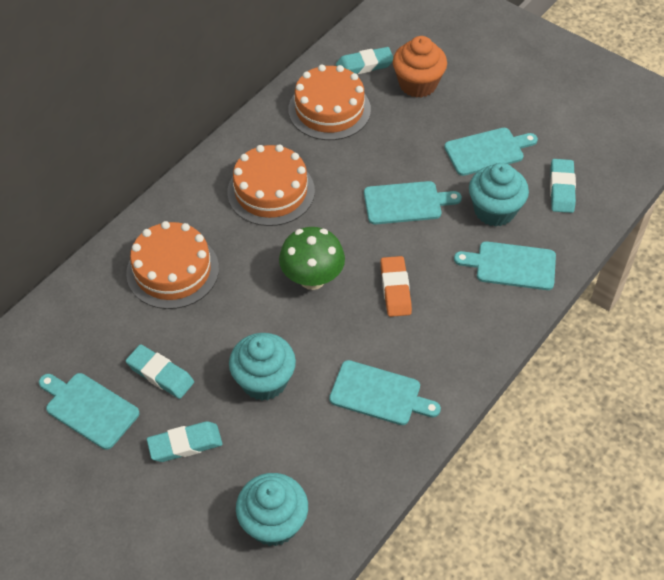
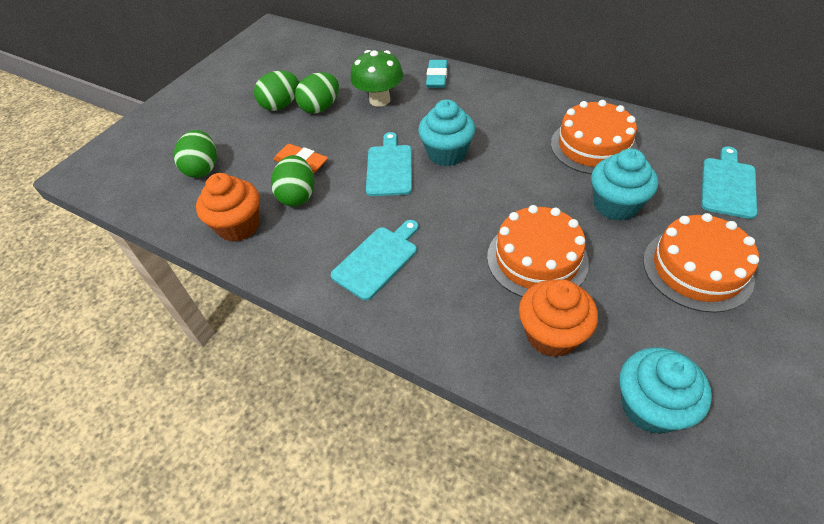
green egg: none = 0 -> [174,130,217,178] [254,71,299,111] [271,155,314,207] [295,72,339,114] = 4
orange cupcake: [393,36,447,98] = 1 -> [196,173,259,242] [519,279,598,357] = 2
turquoise cutting board: [39,373,139,450] [329,360,441,425] [364,181,462,225] [444,128,538,176] [454,241,556,290] = 5 -> [330,220,419,301] [366,132,412,196] [701,146,757,219] = 3
turquoise eraser: [126,344,194,399] [147,421,223,462] [336,47,393,74] [550,159,576,213] = 4 -> [426,60,448,88] = 1

